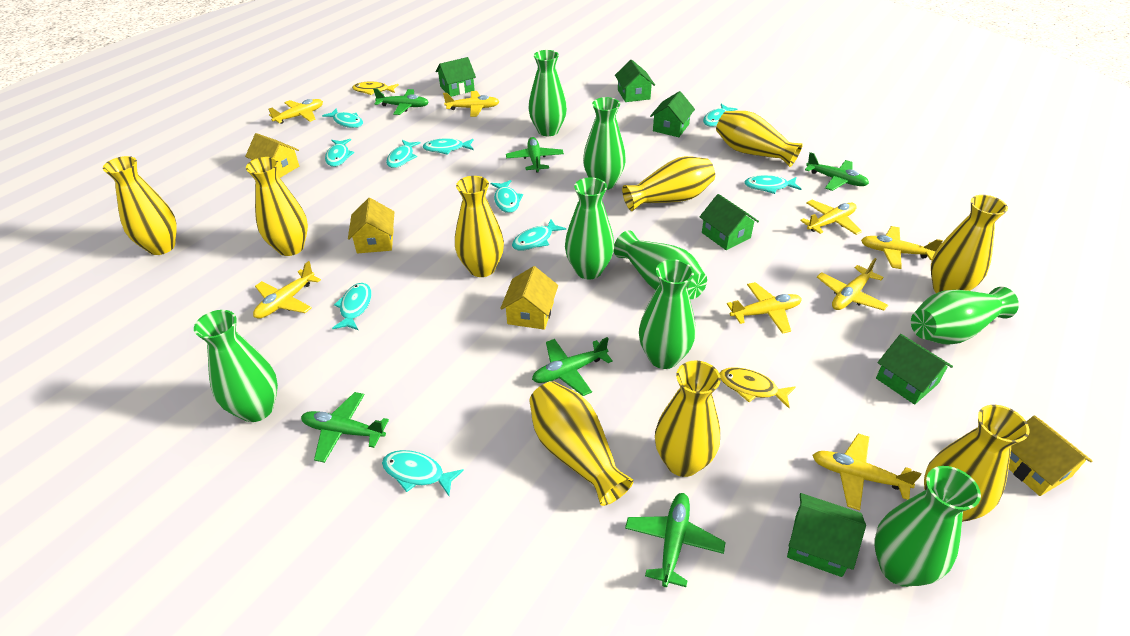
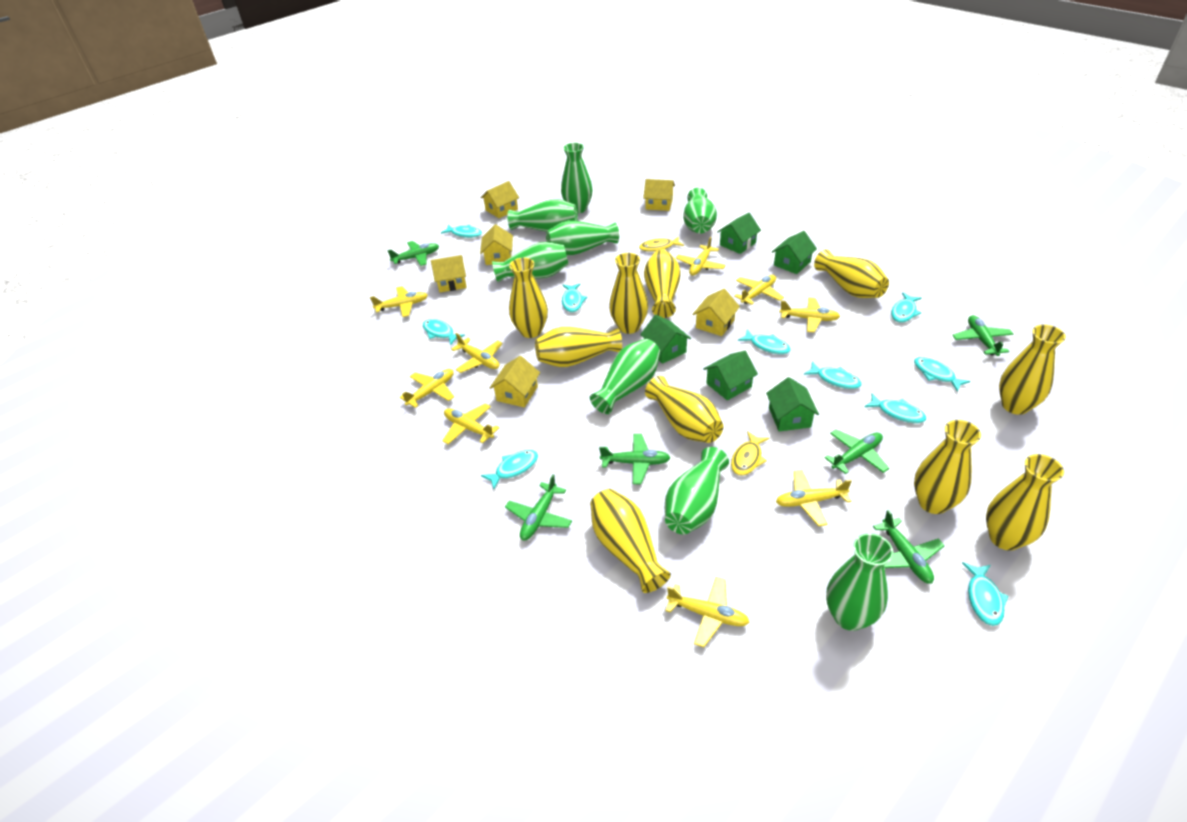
green house: [435,57,476,97] [615,60,655,102] [650,91,695,137] [700,194,759,250] [787,493,866,577] [876,334,953,405] = 6 -> [640,315,691,364] [703,351,758,400] [717,213,761,254] [766,377,819,431] [772,231,817,274] = 5
yellow house: [245,133,299,178] [348,198,394,253] [500,266,558,330] [1009,415,1092,496] = 4 -> [431,255,467,292] [480,224,513,265] [481,181,519,218] [490,356,540,407] [643,179,675,211] [692,289,740,336] = 6
yellow plane: [253,261,321,319] [269,99,323,124] [443,91,500,117] [727,282,802,334] [800,200,862,235] [813,434,921,510] [817,258,888,311] [861,226,943,269] = 8 -> [370,286,428,317] [400,369,454,408] [442,404,500,444] [451,333,503,373] [665,577,750,647] [676,237,726,276] [734,275,784,305] [776,470,852,526] [779,298,840,332] = 9
yellow vase: [103,156,177,255] [246,157,308,256] [455,176,504,277] [529,381,633,506] [622,156,715,211] [655,360,721,477] [716,111,803,167] [924,405,1030,522] [931,195,1008,293] = 9 -> [509,258,548,338] [535,327,622,367] [590,489,671,593] [609,253,648,334] [644,250,681,318] [645,376,723,443] [814,249,889,298] [914,420,981,514] [986,454,1064,551] [999,324,1066,415] = 10

